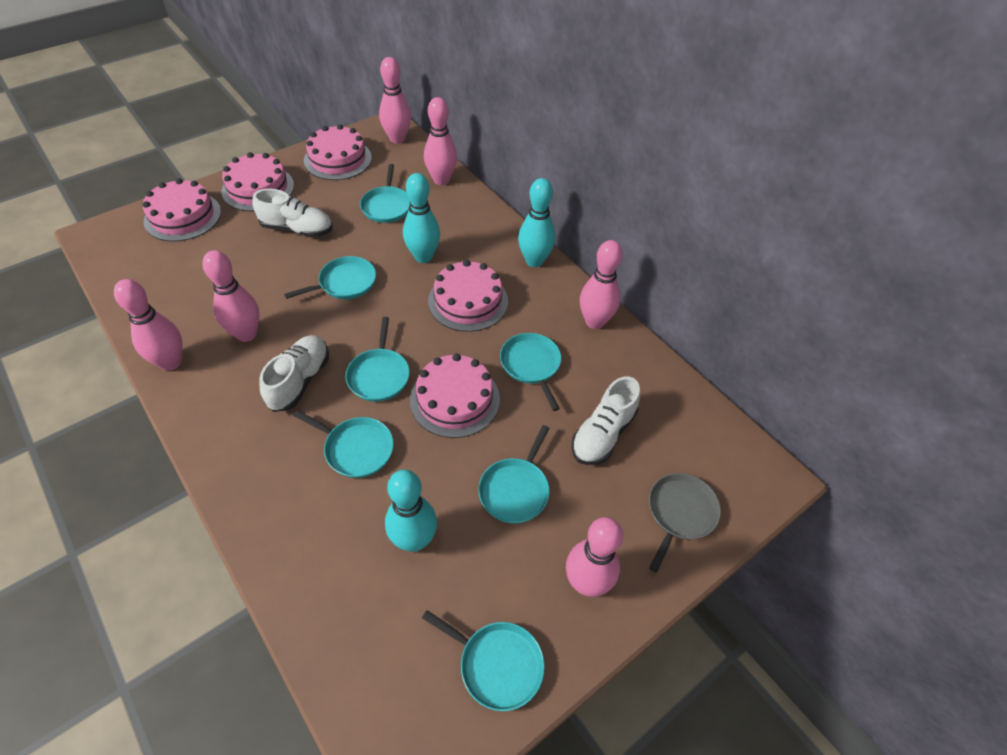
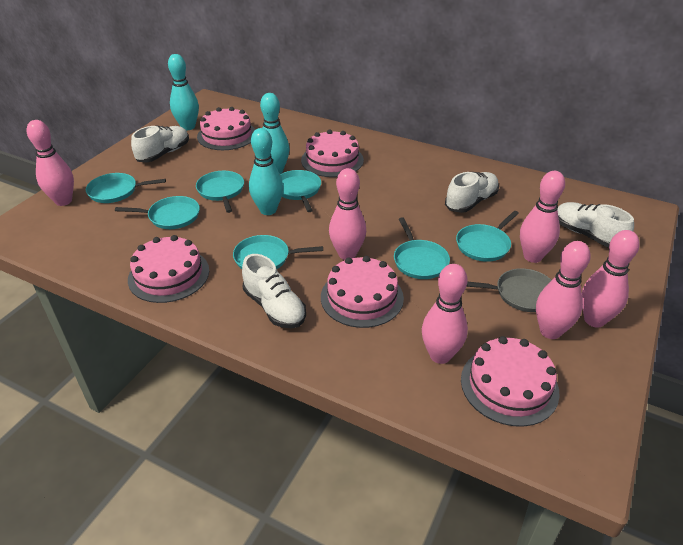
white shoe: [252,189,333,237] [259,335,329,412] [571,376,640,465] = 3 -> [131,125,189,162] [242,254,306,328] [445,172,499,213] [557,202,634,248] = 4

